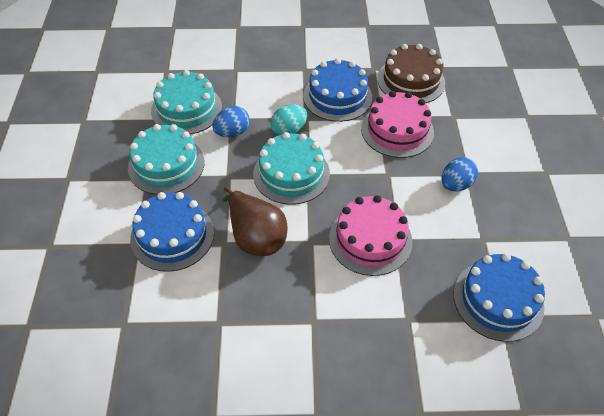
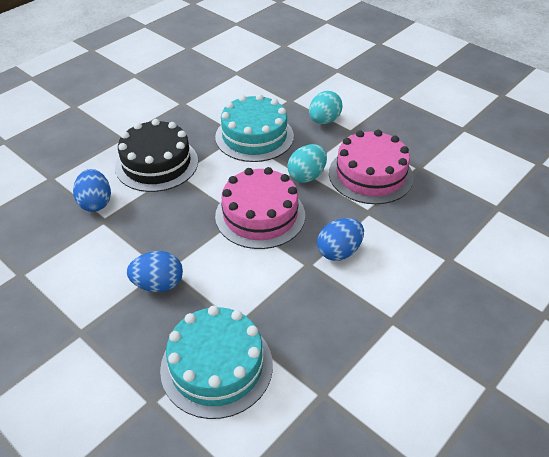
black cake: none = 0 -> [115,119,198,192] = 1
blue cake: [130,192,214,272] [303,58,372,122] [454,253,545,342] = 3 -> none = 0
blue egg: [212,106,250,137] [441,157,478,191] = 2 -> [73,169,111,212] [127,251,183,292] [317,218,364,261] = 3
brown cake: [377,44,445,103] = 1 -> none = 0
brown pear: [223,186,288,256] = 1 -> none = 0
turquoise cake: [128,124,205,195] [151,70,222,135] [253,132,330,205] = 3 -> [160,306,273,419] [215,94,294,162] = 2
turquoise egg: [271,105,307,135] = 1 -> [287,144,327,183] [309,91,343,124] = 2

